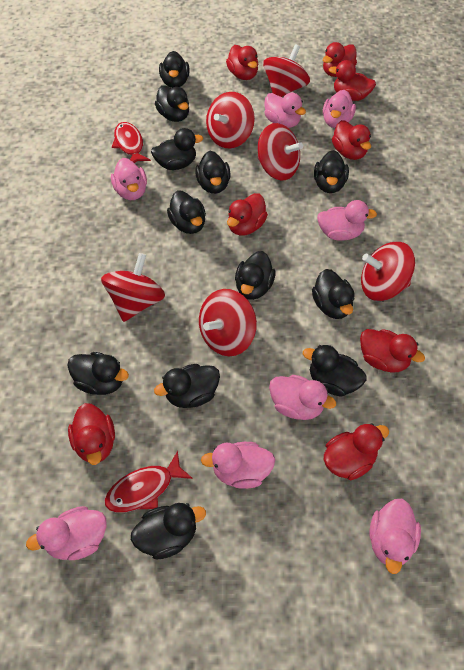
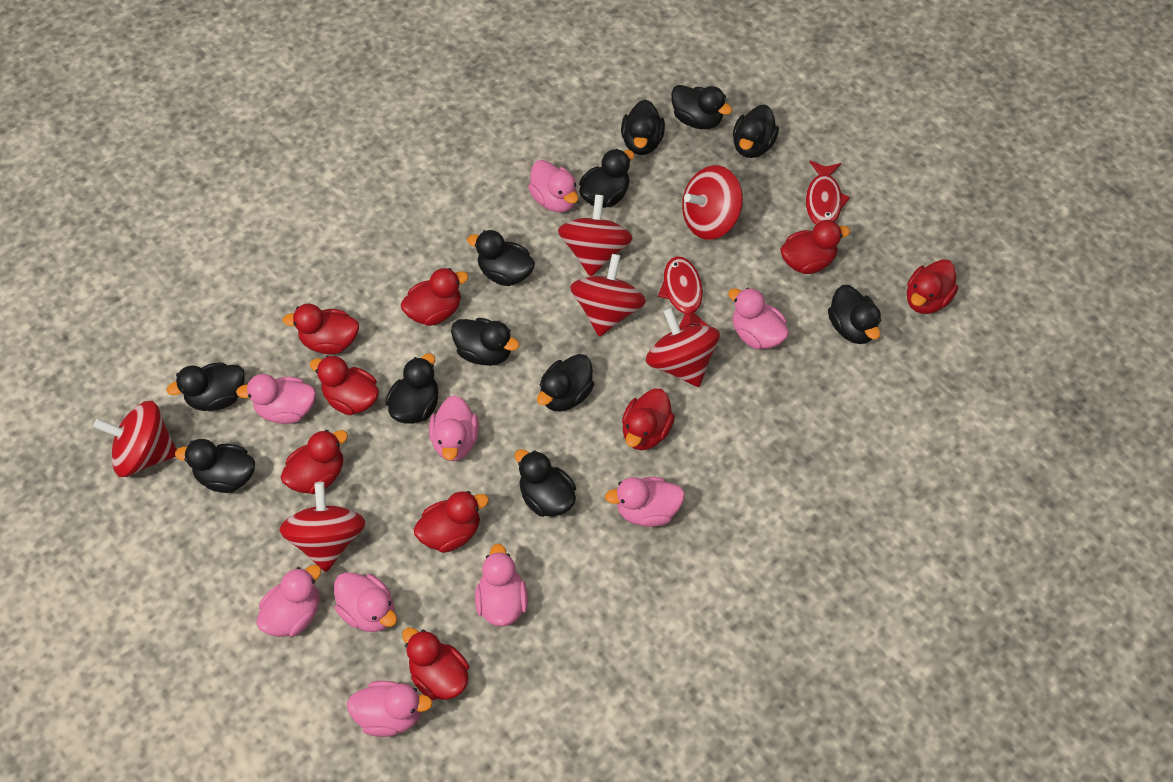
pink duck: [26,506,107,560] [111,158,147,200] [201,442,275,489] [264,93,306,128] [269,375,336,420] [317,200,377,241] [323,90,356,128] [369,499,421,574] = 8 -> [236,374,316,424] [257,565,321,637] [334,572,397,632] [347,681,433,737] [429,395,479,461] [475,544,528,626] [528,160,578,212] [605,477,685,527] [728,288,789,349] = 9
red duck: [68,403,115,465] [226,45,258,80] [227,193,268,236] [323,42,357,77] [324,423,389,480] [329,60,376,101] [332,120,371,160] [360,329,425,373] = 8 -> [280,430,348,494] [283,304,359,354] [310,355,379,415] [401,268,469,326] [402,627,469,700] [414,491,489,553] [622,389,675,450] [780,220,850,274] [907,259,958,314] = 9

